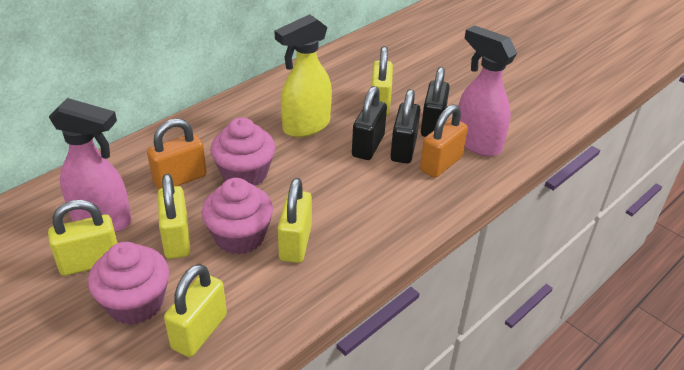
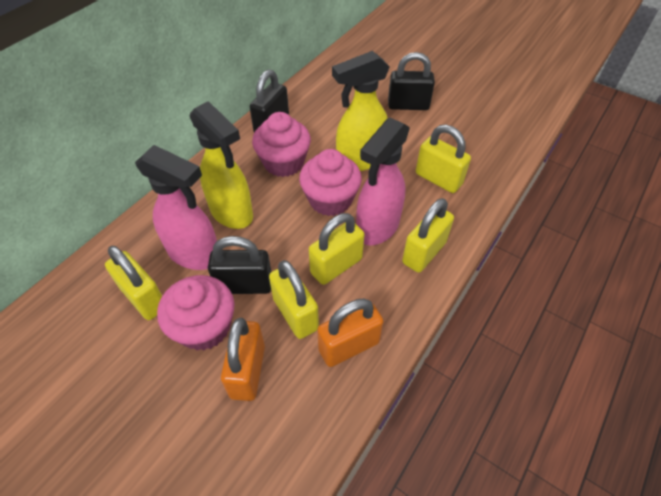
yellow spray bottle: [275,14,332,137] = 1 -> [190,101,253,229] [332,51,390,171] = 2

